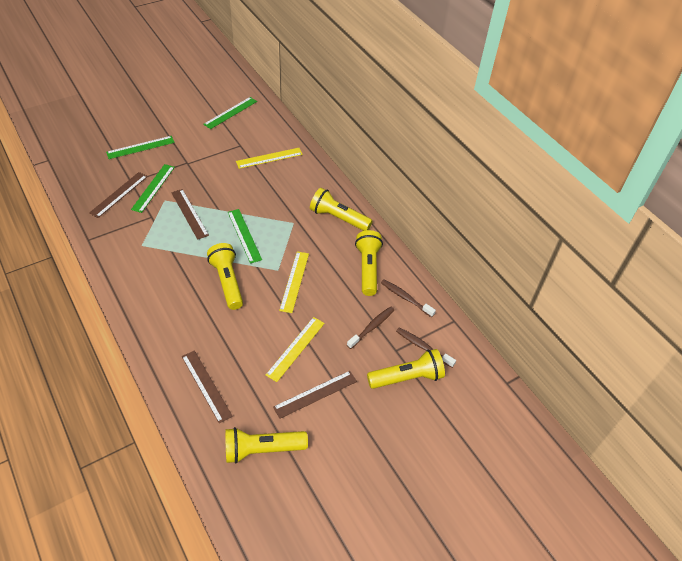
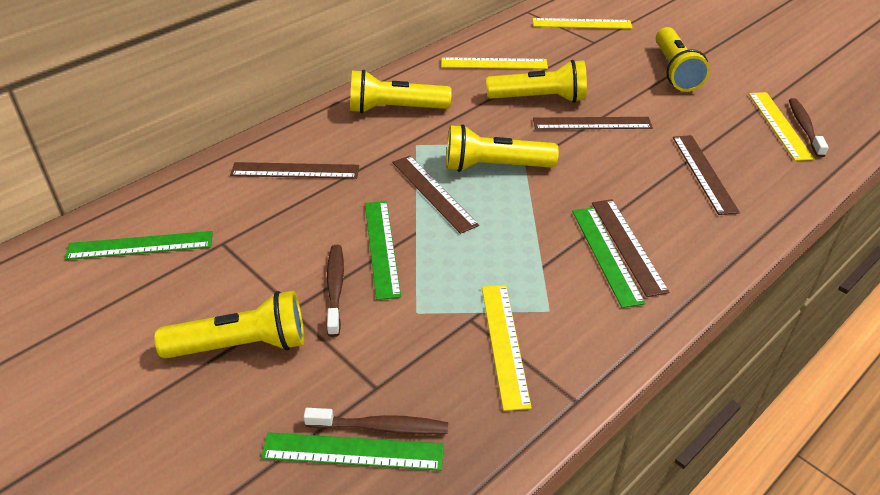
brown ruler: [89,172,148,218] [171,189,209,240] [182,350,233,423] [273,371,357,419] = 4 -> [230,162,359,179] [392,156,479,234] [533,117,653,130] [592,199,670,297] [673,135,740,215] = 5
yellow ruler: [236,148,303,169] [266,317,325,382] [279,251,309,313] = 3 -> [441,57,548,69] [482,285,532,411] [533,18,632,29] [749,92,815,161] = 4

